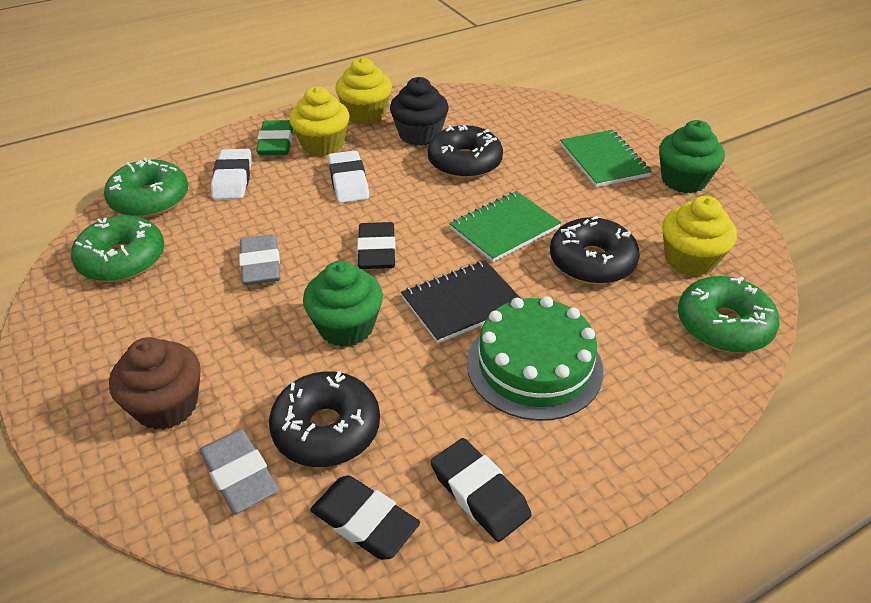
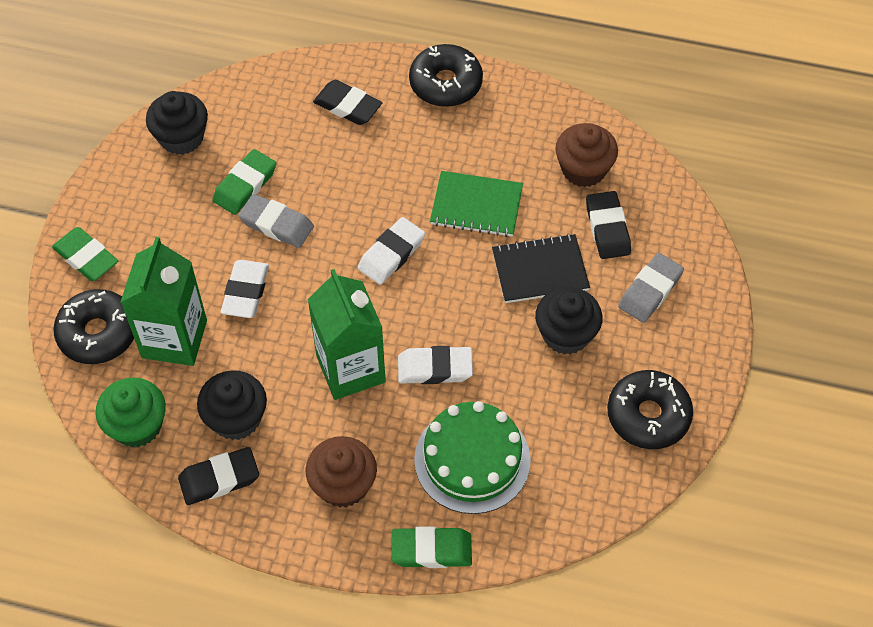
black cupcake: [390,77,449,146] = 1 -> [146,91,208,155] [197,370,267,440] [535,287,603,355] = 3
brown cupcake: [109,337,201,430] = 1 -> [306,436,377,508] [555,123,618,187] = 2
green carton: none = 0 -> [121,237,207,366] [308,269,386,400] = 2
green cupcake: [303,261,383,347] [659,120,725,193] = 2 -> [96,377,166,448] = 1
green donut: [71,215,164,282] [104,158,188,218] [678,276,779,353] = 3 -> none = 0
green eraser: [256,120,293,155] = 1 -> [52,227,118,281] [212,149,276,215] [392,526,472,568] = 3
green notebook: [449,191,561,262] [560,130,652,187] = 2 -> [430,171,523,237] = 1
white eraser: [211,149,252,199] [328,150,369,203] = 2 -> [221,260,269,318] [358,217,425,285] [398,346,473,384] = 3
yellow cupcake: [289,86,349,156] [335,57,392,124] [662,196,737,276] = 3 -> none = 0

